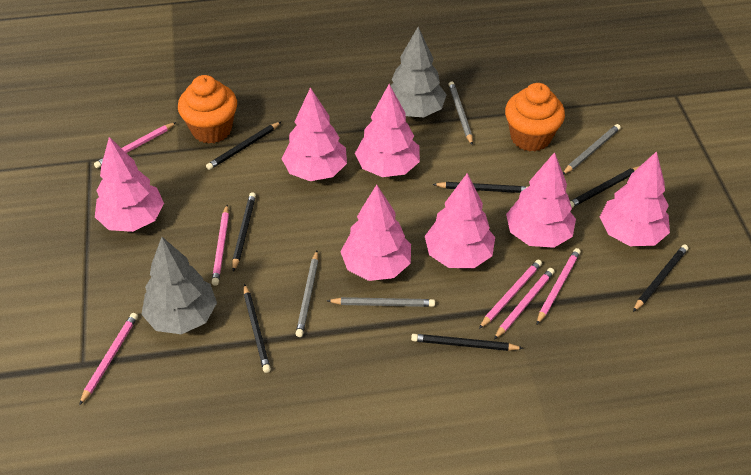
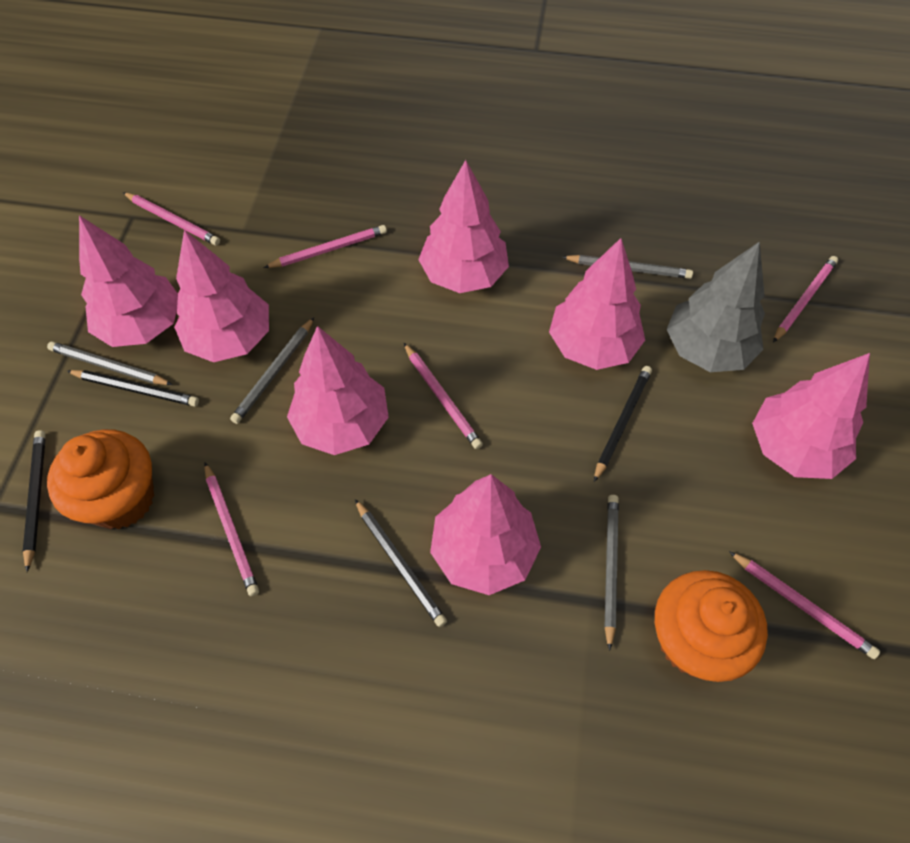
black pencil: [206,122,281,170] [232,192,256,272] [244,284,271,373] [411,334,524,351] [433,182,527,193] [570,166,640,208] [633,244,688,312] = 7 -> [23,430,46,572] [67,370,199,407] [355,499,447,627] [594,366,652,482] = 4
grey tree: [141,237,217,334] [390,27,447,117] = 2 -> [667,242,765,372] = 1

